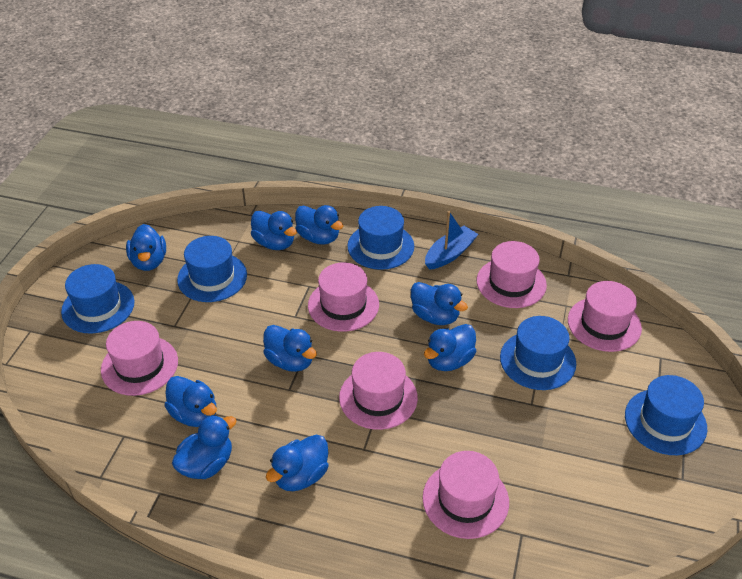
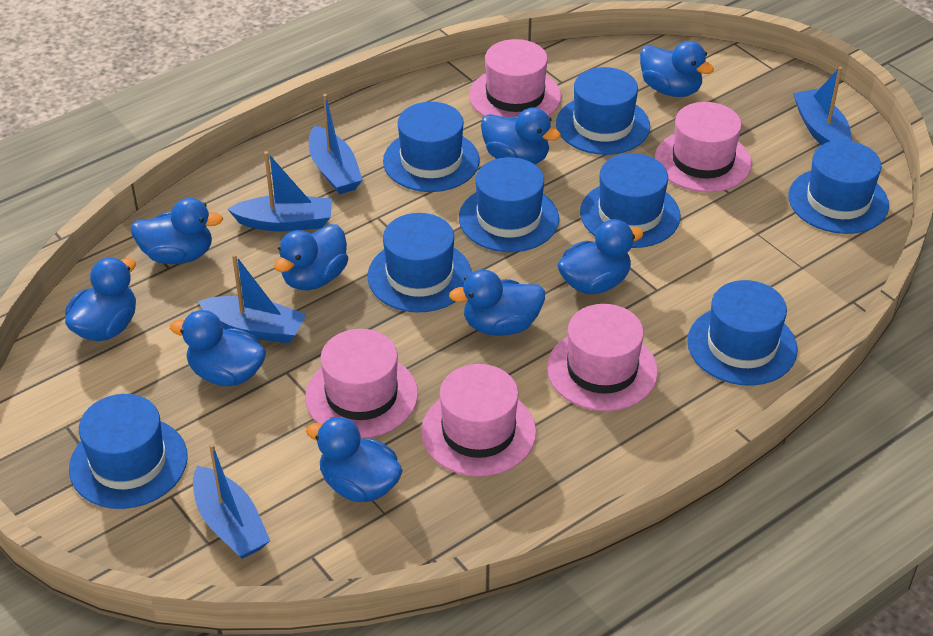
blue boat: [425,211,478,270] = 1 -> [193,443,270,559] [197,254,307,343] [227,151,332,232] [309,94,363,194] [793,67,852,145] = 5
blue hat: [61,264,135,334] [177,236,247,302] [347,206,414,270] [500,316,576,390] [625,375,707,455] = 5 -> [69,394,188,509] [368,213,472,313] [383,102,480,192] [459,157,559,252] [556,67,650,155] [580,153,680,248] [687,280,798,386] [788,140,889,234] = 8
pink hat: [101,321,178,396] [308,262,379,332] [339,352,418,430] [423,451,509,539] [477,241,547,308] [568,281,642,352] = 6 -> [305,329,418,438] [421,364,536,477] [469,39,561,118] [547,304,658,411] [655,102,752,192] = 5

